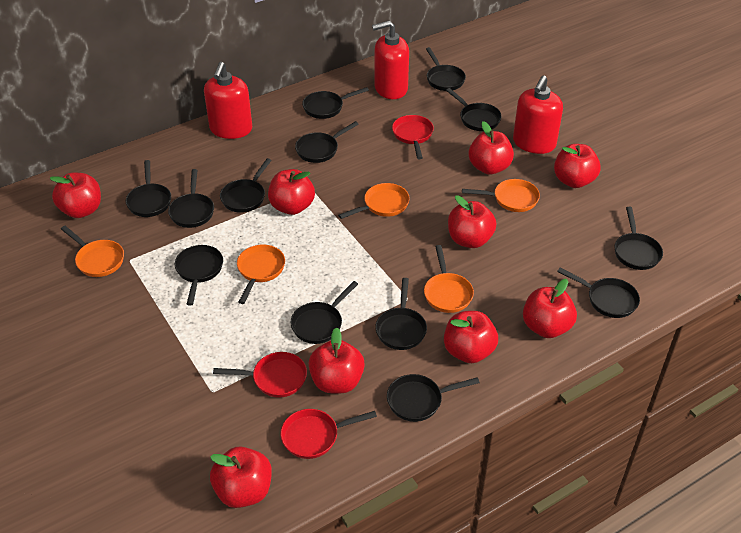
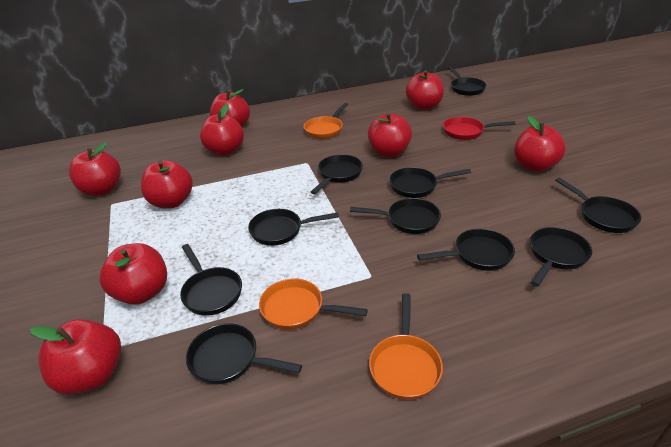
black pan: [126,160,171,217] [168,169,214,228] [175,245,223,306] [220,158,272,213] [291,281,358,344] [295,121,359,163] [302,87,369,119] [375,278,427,350] [387,374,480,422] [426,47,466,91] [446,88,501,131] [557,268,640,318] [614,207,663,270] = 13 -> [180,244,242,316] [186,323,302,385] [248,209,339,246] [311,154,363,194] [350,198,441,234] [389,167,471,198] [417,229,515,271] [448,66,487,96] [530,227,592,287] [555,177,641,233] = 10
orange pan: [61,226,124,277] [237,245,285,304] [338,183,410,219] [424,245,474,313] [462,179,540,212] = 5 -> [259,278,368,330] [304,103,349,139] [369,293,443,400] = 3
red pan: [213,352,307,398] [280,409,377,459] [392,115,434,159] = 3 -> [443,117,516,140] = 1
red soap dispenser: [204,62,252,139] [372,21,409,99] [513,75,563,154] = 3 -> none = 0

